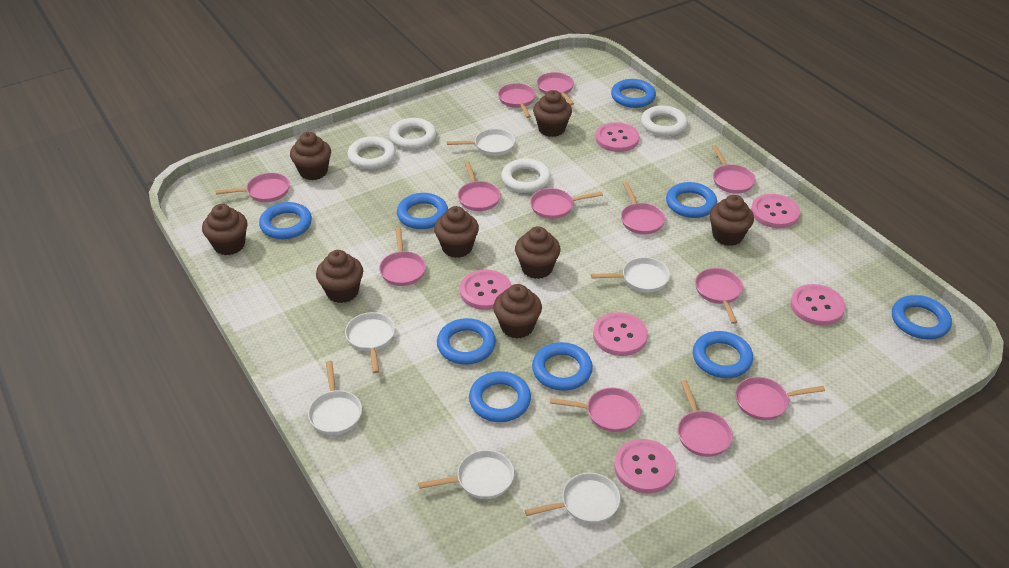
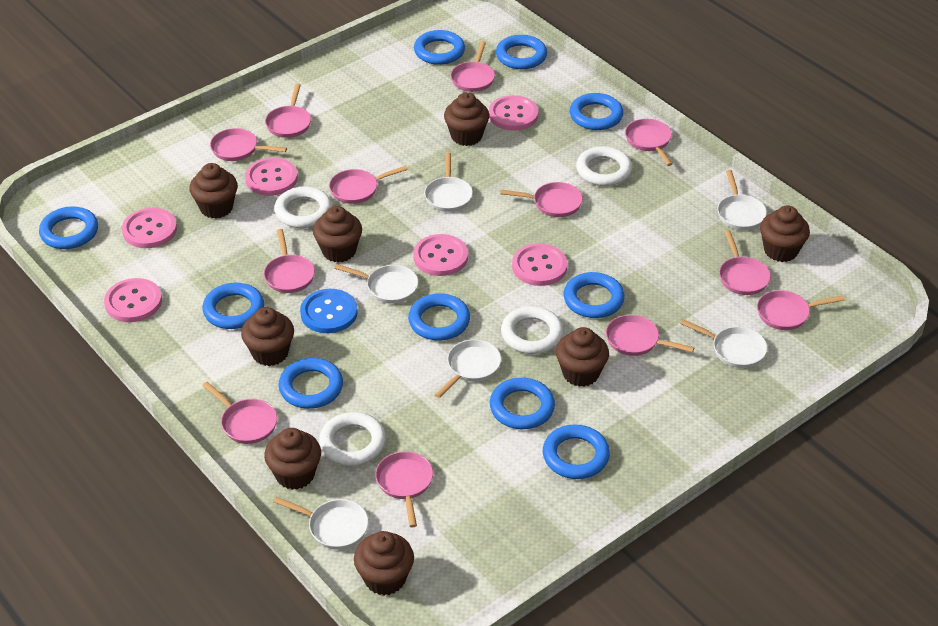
blue button: none = 0 -> [300,289,358,333] = 1
blue ring: [259,202,312,239] [397,193,448,229] [437,318,496,365] [469,371,531,422] [532,342,593,391] [611,79,656,108] [666,182,717,218] [693,331,753,378] [892,295,952,340] = 9 -> [39,206,98,249] [202,283,264,329] [278,358,343,409] [408,293,470,341] [414,30,465,65] [490,378,555,429] [496,35,547,69] [543,424,610,479] [564,272,625,318] [570,93,623,130] = 10

